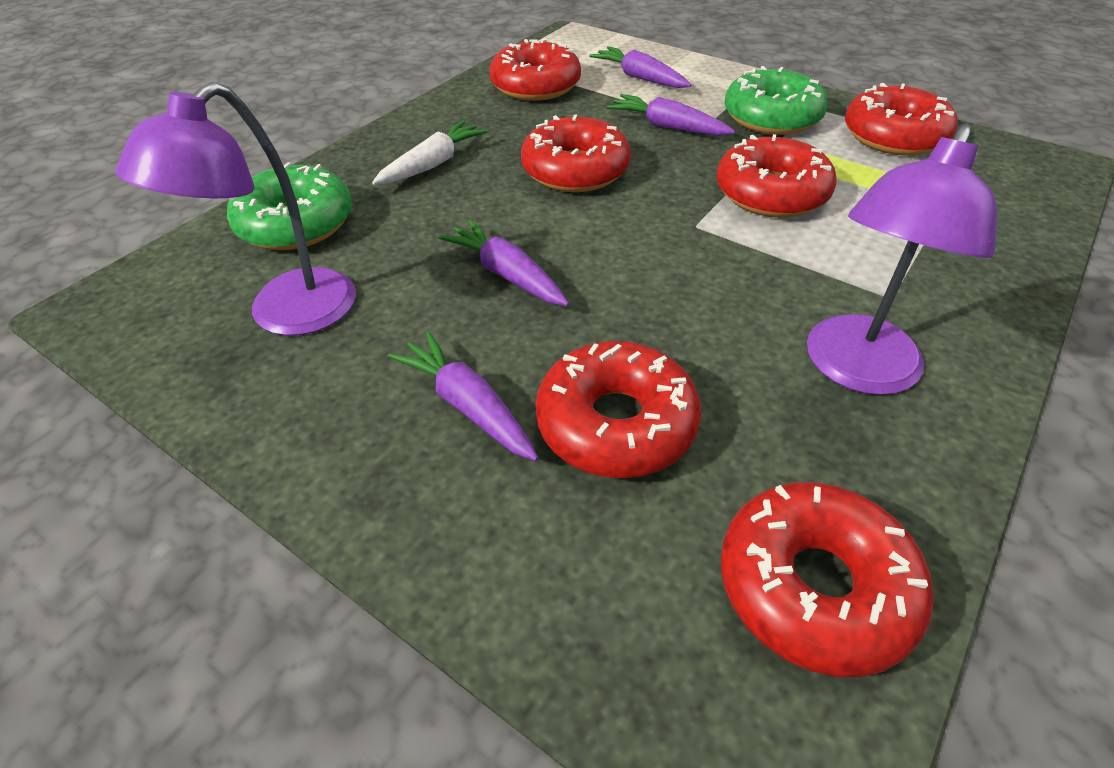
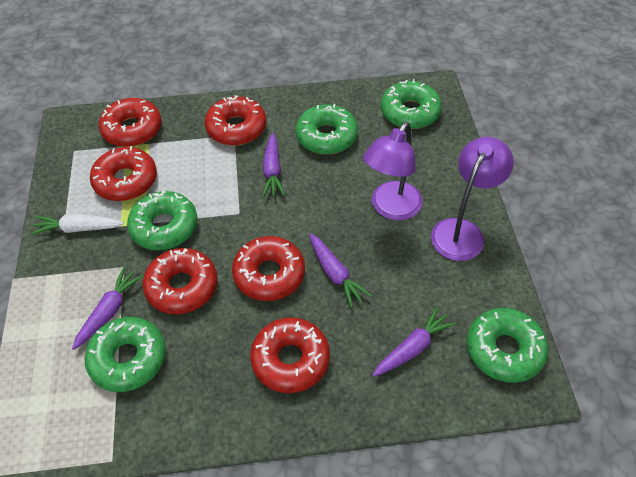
green donut: [227,162,352,250] [724,66,828,135] = 2 -> [85,317,166,392] [127,191,197,250] [296,104,358,155] [381,79,442,129] [467,308,548,383] = 5

